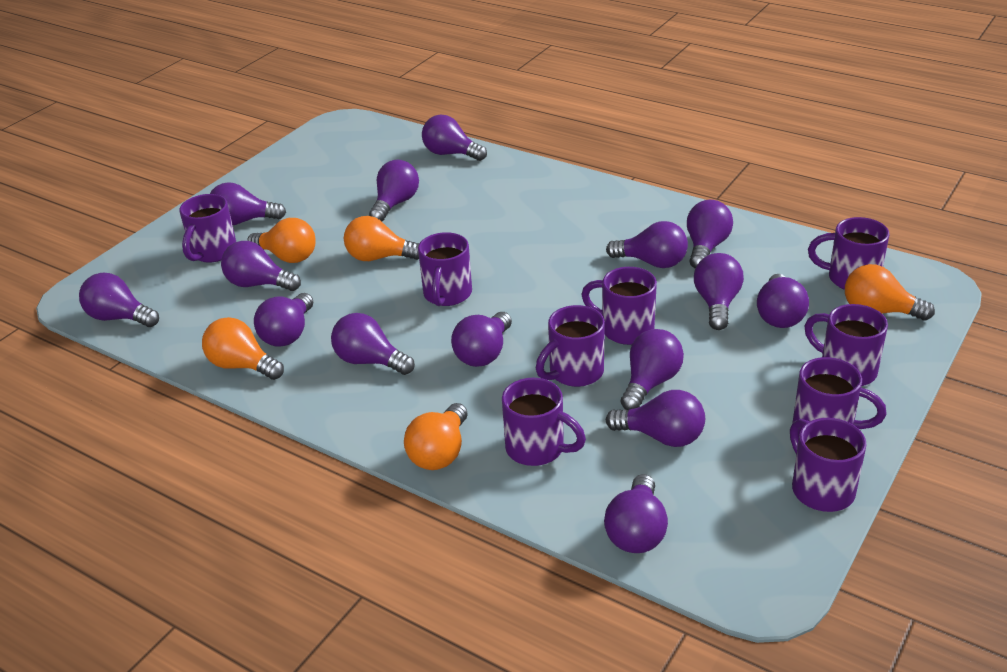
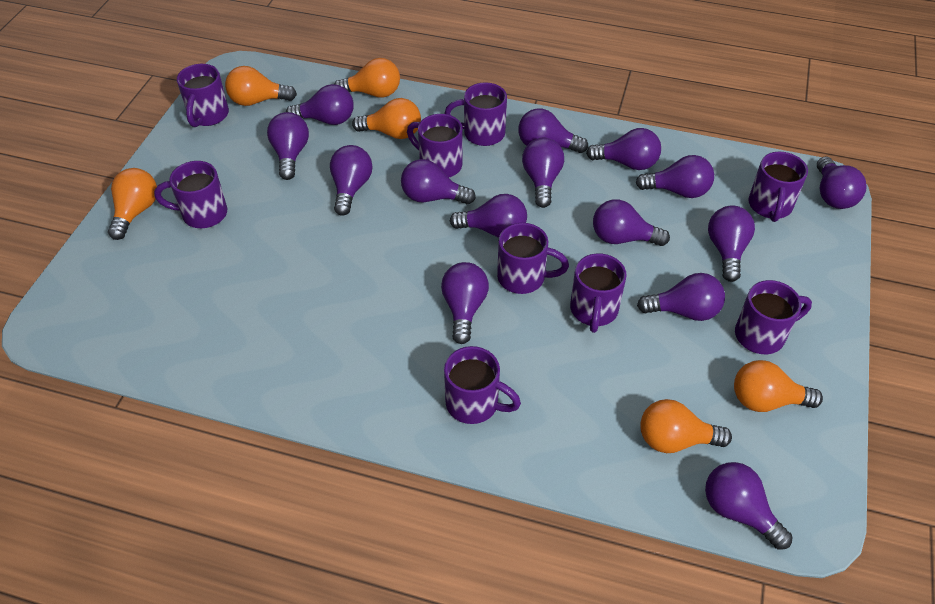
orange light bulb: [202,317,284,380] [247,218,316,263] [344,216,420,261] [404,403,468,470] [845,264,935,321] = 5 -> [108,168,157,240] [225,66,297,106] [334,58,400,98] [352,98,421,139] [641,399,732,453] [734,360,823,412] = 6

